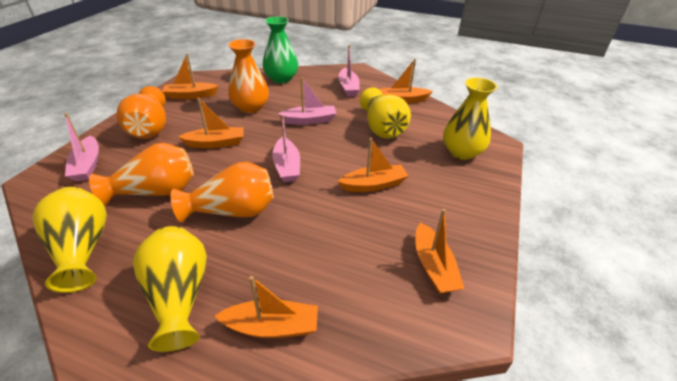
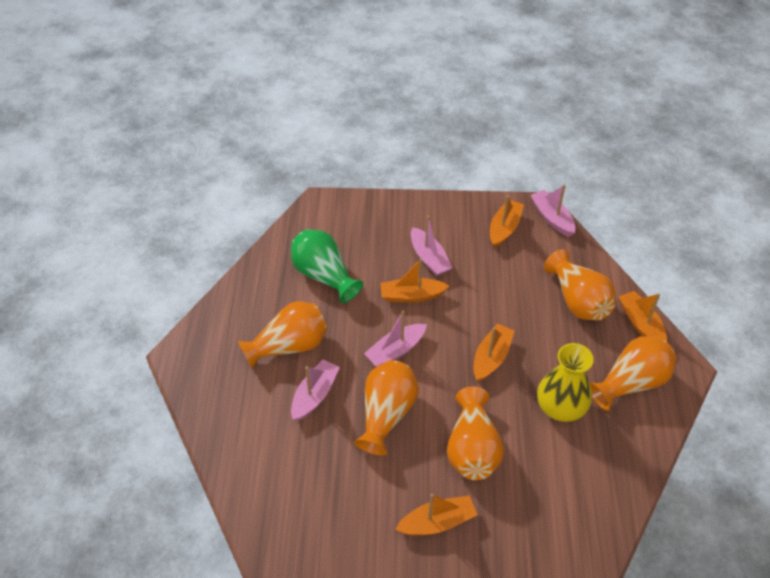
orange boat: [162,54,219,99] [178,98,243,148] [215,276,318,338] [337,138,408,192] [380,59,433,104] [415,209,465,294] = 6 -> [380,258,449,303] [395,494,477,535] [473,324,515,382] [490,195,524,248] [618,291,667,341] = 5
orange vase: [89,143,194,206] [116,86,166,139] [171,162,274,223] [228,39,269,113] = 4 -> [238,301,328,369] [354,360,419,456] [447,386,504,480] [544,249,615,320] [590,336,676,411] = 5
yellow vase: [32,187,107,293] [133,226,207,352] [360,87,411,139] [443,77,497,160] = 4 -> [537,343,594,422] = 1

